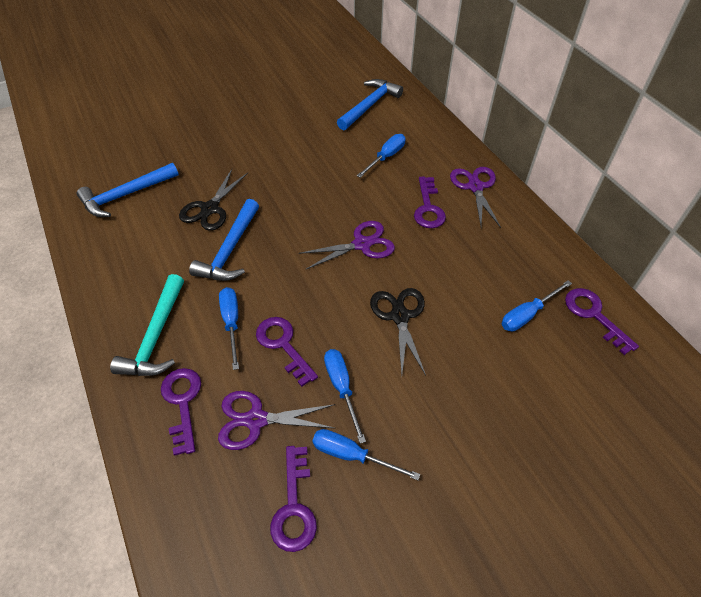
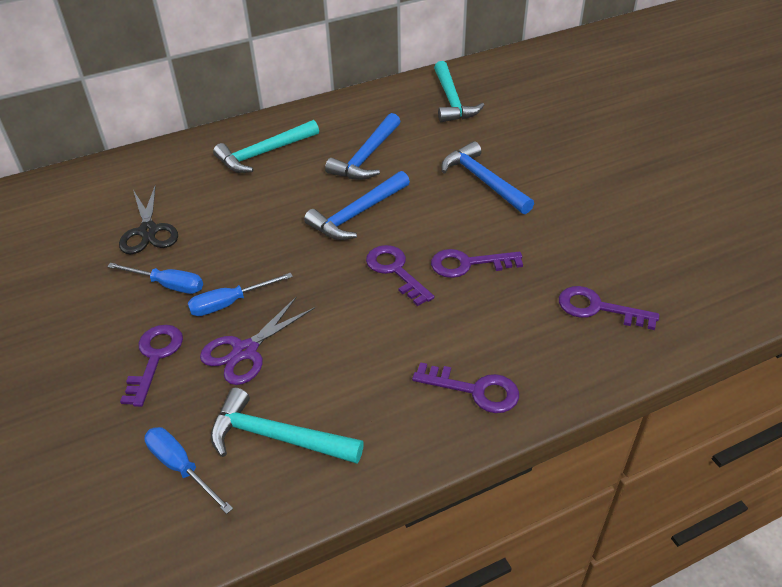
black scissors: [179,169,248,231] [370,288,426,376] = 2 -> [119,185,178,254] = 1
blue screwdriver: [219,287,239,370] [312,429,420,480] [324,349,366,444] [357,134,406,178] [501,280,572,331] = 5 -> [107,263,203,294] [144,427,233,514] [188,273,293,316] = 3
purple scissors: [218,391,335,450] [299,221,395,269] [450,167,501,228] = 3 -> [200,296,315,385] = 1
turquoise hammer: [110,274,184,376] = 1 -> [211,388,364,464] [213,120,319,173] [434,61,484,122] = 3

